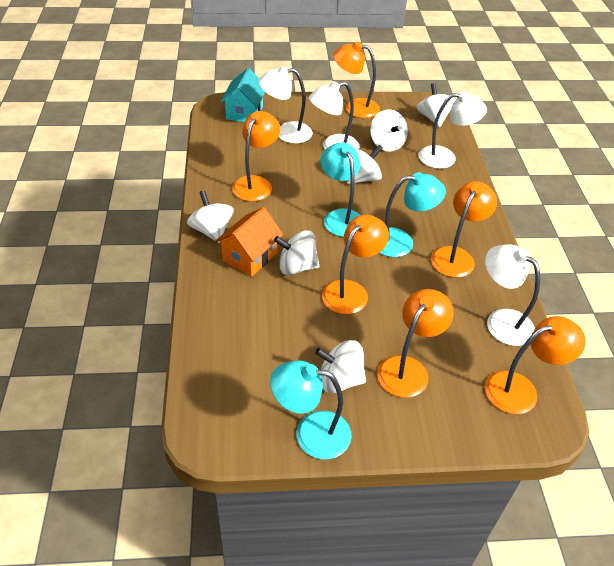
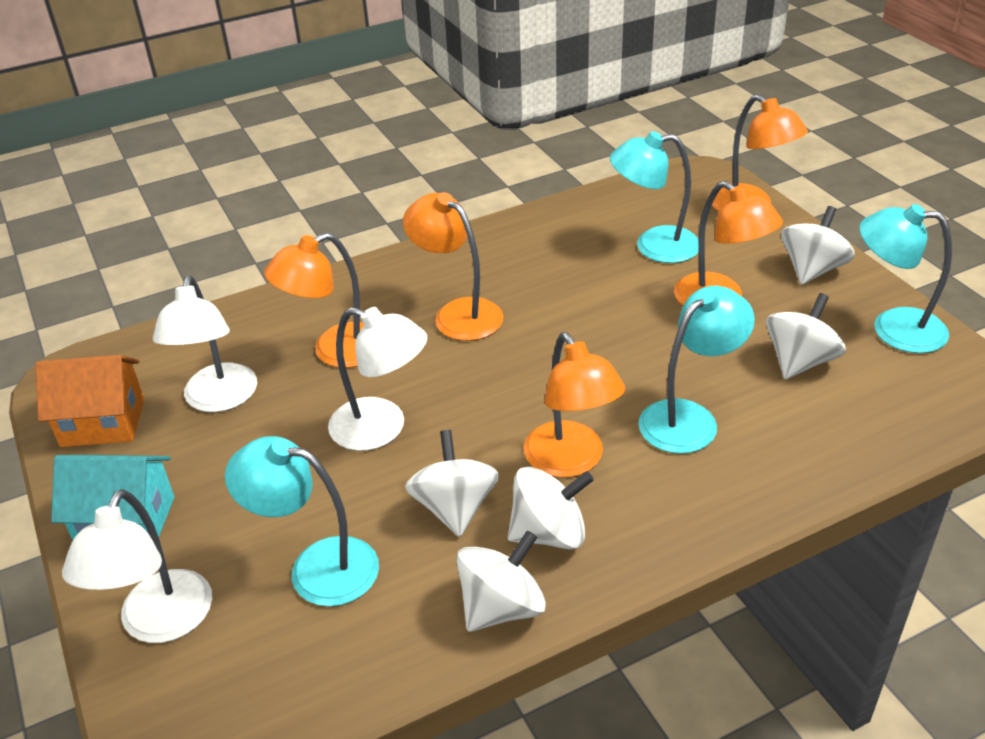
orange lamp: [232,111,280,201] [322,215,389,314] [333,42,380,118] [377,289,454,398] [431,181,497,278] [485,316,586,414] = 6 -> [264,233,364,368] [403,192,504,341] [524,332,626,478] [674,181,783,306] [712,94,808,211] = 5
turquoise lamp: [270,360,352,459] [321,143,360,237] [380,172,446,257] = 3 -> [225,436,379,607] [610,131,698,263] [638,286,755,454] [859,204,952,353] = 4
white lamp: [258,66,313,143] [309,81,359,150] [419,91,487,169] [485,244,540,346] = 4 -> [62,489,212,643] [153,276,257,412] [328,307,427,451] = 3
white spinning top: [187,190,234,243] [274,230,319,275] [315,340,366,393] [347,145,383,184] [370,109,408,152] [417,83,456,127] = 6 -> [405,430,499,537] [456,530,546,632] [508,467,594,550] [766,293,846,379] [781,206,855,285] = 5

